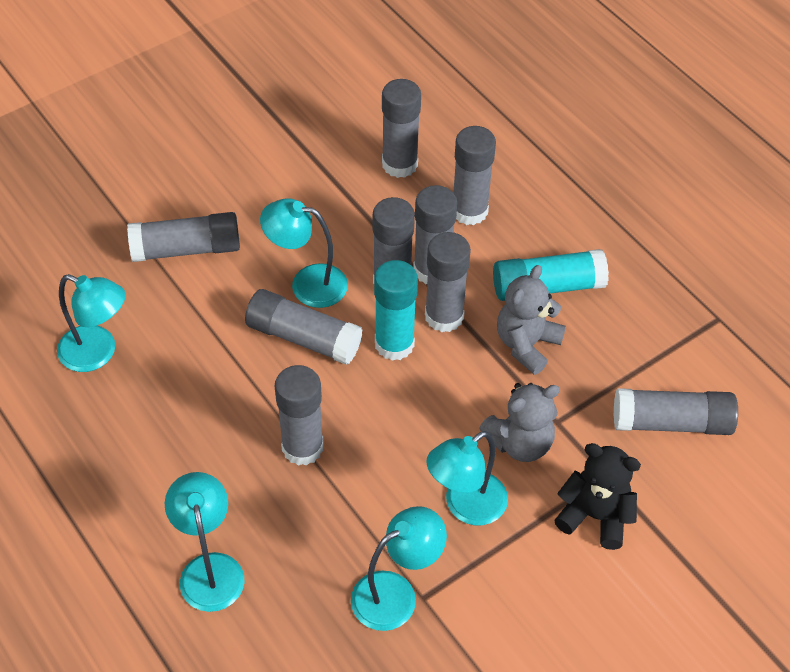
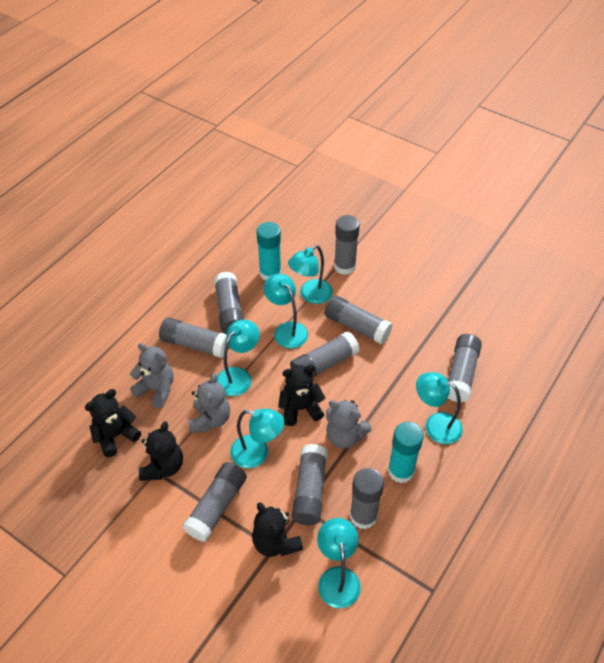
black teddy bear: [554,443,641,550] = 1 -> [85,389,141,457] [139,421,183,481] [252,502,303,557] [278,365,325,426] = 4
grey teddy bear: [479,383,560,462] [497,265,566,375] = 2 -> [130,343,174,408] [189,373,230,433] [326,400,372,449] = 3
turquoise lamp: [57,274,126,372] [165,472,244,612] [260,198,348,308] [351,506,447,631] [427,431,508,525] = 5 -> [216,320,259,396] [230,408,284,468] [264,274,308,349] [288,245,333,304] [317,518,361,608] [416,372,463,444] = 6

